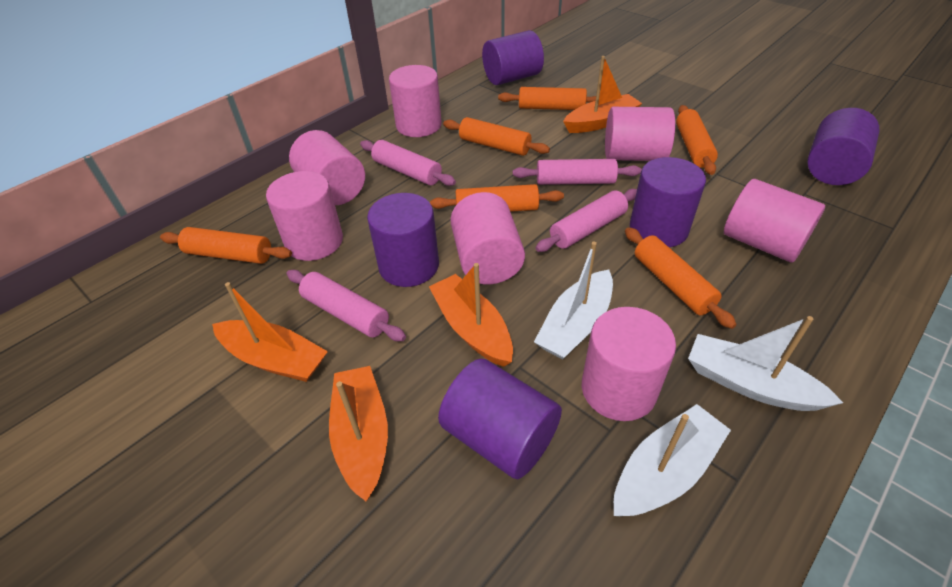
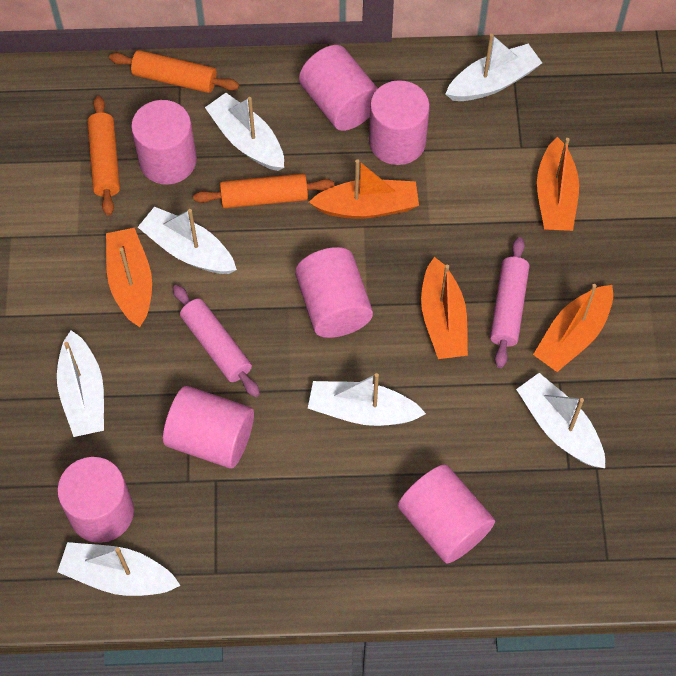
orange boat: [212,282,328,382] [329,366,388,501] [429,263,513,367] [563,56,642,133] = 4 -> [106,228,152,327] [309,159,419,219] [421,257,468,359] [533,284,613,372] [537,137,579,231] = 5
orange rolling pin: [160,227,292,264] [430,184,564,212] [443,117,550,156] [498,87,596,110] [625,227,736,329] [676,105,718,175] = 6 -> [87,96,120,216] [109,50,239,93] [193,173,334,208] = 3
pink rolling pin: [287,270,406,341] [360,140,456,186] [513,159,642,185] [535,189,637,252] = 4 -> [173,285,260,397] [490,237,529,368] = 2
purple cylinder: [367,193,439,287] [438,359,562,479] [482,30,544,85] [630,157,706,247] [807,108,879,185] = 5 -> none = 0
white boat: [534,242,613,359] [614,404,731,516] [688,316,843,411] = 3 -> [57,330,104,437] [57,542,181,596] [138,207,237,274] [205,93,284,171] [308,373,426,426] [446,34,542,101] [516,373,605,468] = 7

